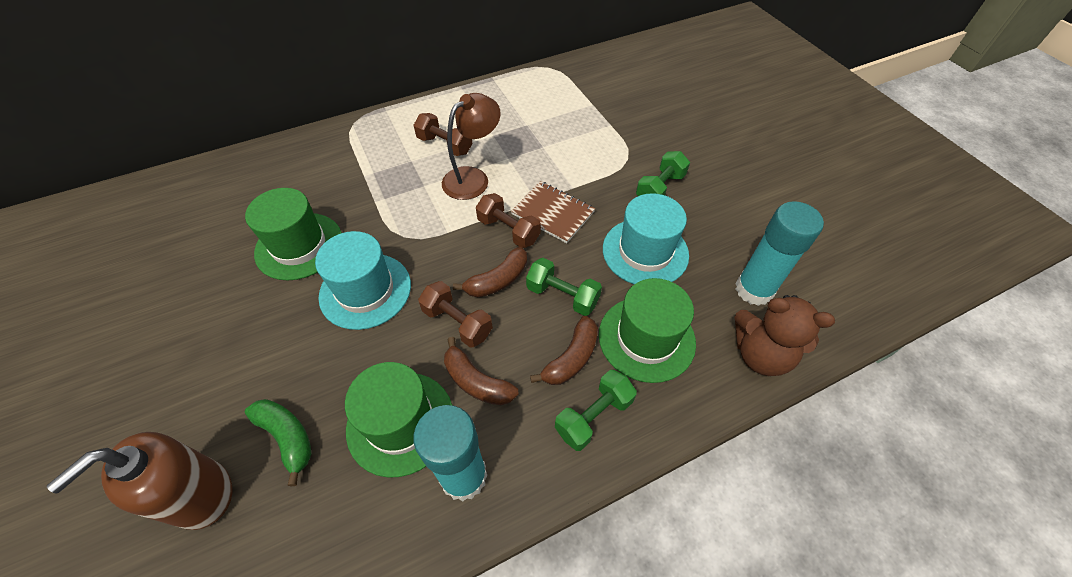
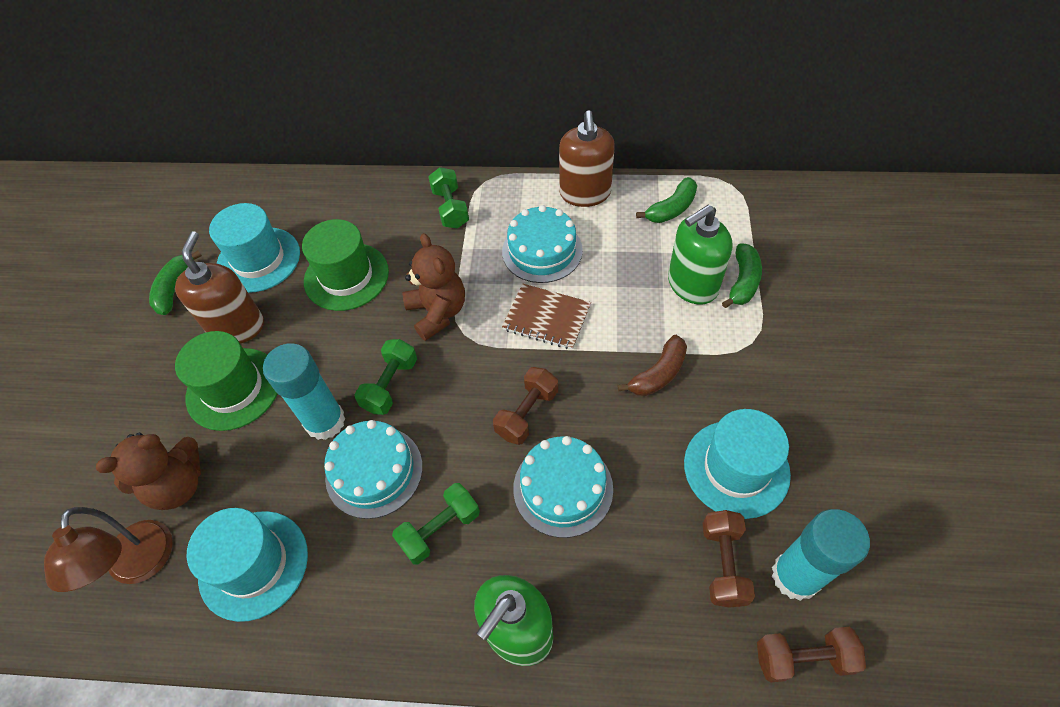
brown banana: [444,337,519,405] [453,247,527,297] [530,316,598,385] = 3 -> [618,335,687,396] = 1
brown soap dispenser: [47,432,232,530] = 1 -> [175,231,264,343] [559,110,615,207] = 2
brown teddy bear: [734,295,835,376] = 1 -> [96,433,201,510] [402,233,465,341] = 2
green banana: [245,399,311,486] = 1 -> [149,251,202,315] [636,177,697,223] [722,243,762,308] = 3
green hat: [245,188,342,280] [345,362,453,477] [599,278,696,383] = 3 -> [175,331,278,431] [302,219,389,311] = 2
green soap dispenser: none = 0 -> [474,575,553,666] [668,204,732,305] = 2
turquoise cake: none = 0 -> [324,420,423,519] [502,205,583,283] [513,436,613,538] = 3
turquoise hat: [315,231,411,330] [603,193,689,284] = 2 -> [187,508,308,622] [209,203,300,293] [684,409,791,519] = 3

